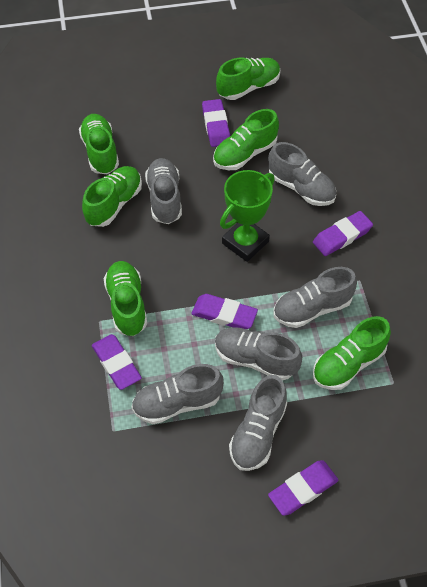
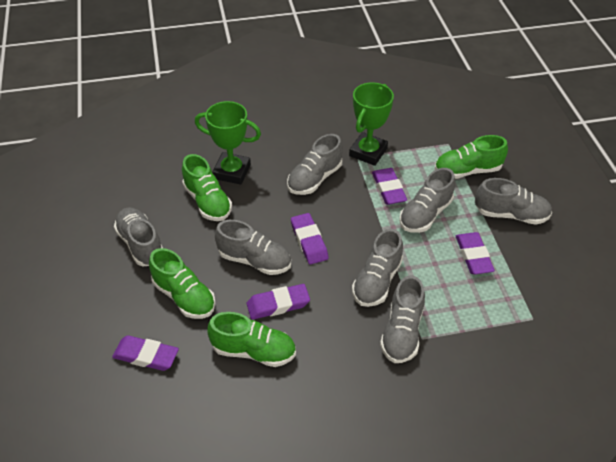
green shoe: [79,114,119,174] [82,166,142,227] [104,261,147,336] [213,109,279,170] [216,58,281,100] [313,316,391,390] = 6 -> [149,248,216,319] [182,154,232,221] [207,312,296,367] [434,135,508,179] = 4
green trophy: [220,170,275,262] = 1 -> [195,101,261,185] [349,82,394,166] = 2
grey shoe: [131,364,224,424] [145,158,182,224] [215,327,302,380] [229,375,287,471] [268,142,336,206] [273,267,357,328] = 6 -> [114,207,163,266] [215,220,291,275] [287,134,343,195] [352,229,403,307] [380,276,425,363] [399,168,455,233] [475,178,552,225] = 7

